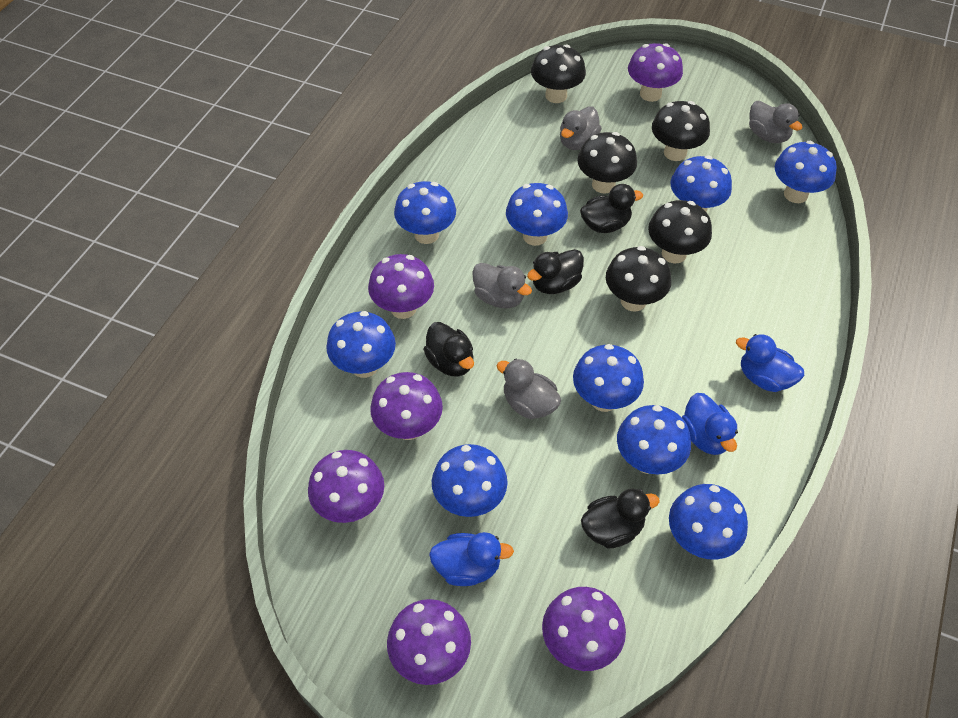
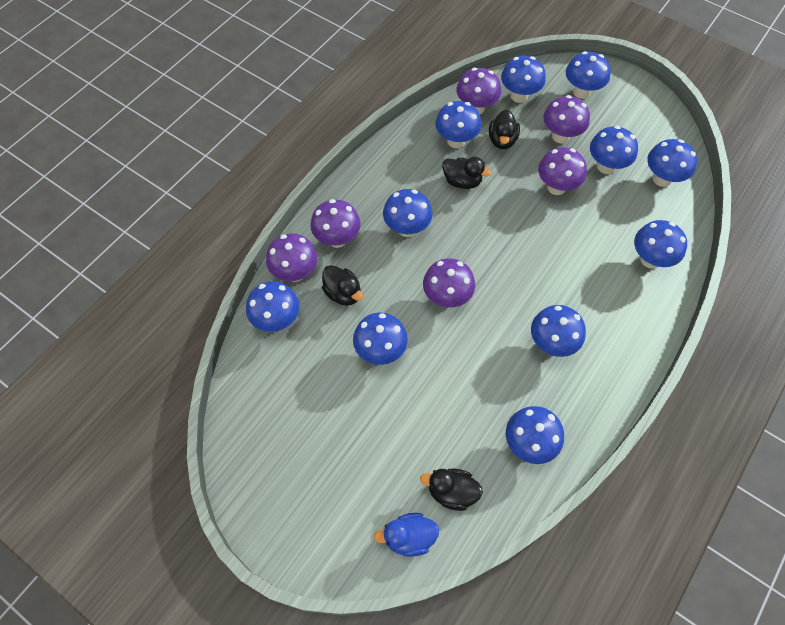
black mushroom: [531,44,586,103] [577,132,637,193] [606,246,671,312] [648,200,712,263] [652,101,710,161] = 5 -> none = 0
blue duck: [429,532,514,586] [682,393,738,455] [736,334,804,392] = 3 -> [374,513,439,557] = 1
blue mushroom: [326,311,396,378] [394,181,456,244] [432,444,508,517] [506,183,568,246] [573,344,644,412] [617,405,691,475] [669,484,748,560] [671,156,732,212] [775,141,837,203] = 9 -> [246,281,299,332] [353,312,408,365] [383,189,433,237] [435,101,482,148] [501,56,546,103] [506,406,564,464] [531,305,586,357] [566,51,611,99] [590,126,638,174] [634,220,687,268] [647,139,697,187] = 11
grey duck: [472,263,532,308] [497,358,561,419] [560,107,602,150] [749,101,803,143] = 4 -> none = 0

